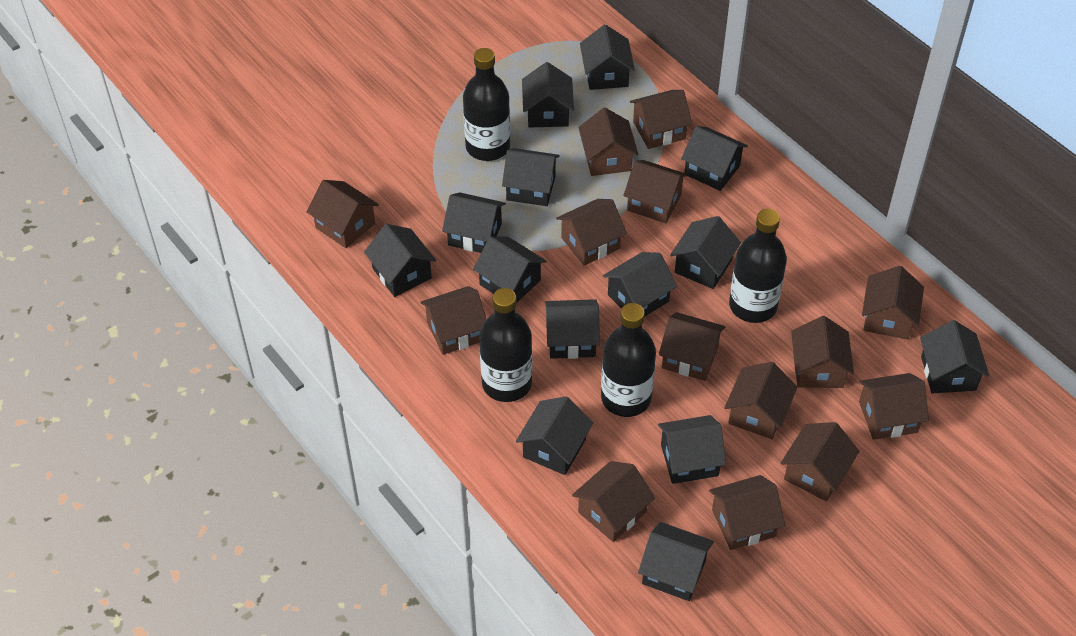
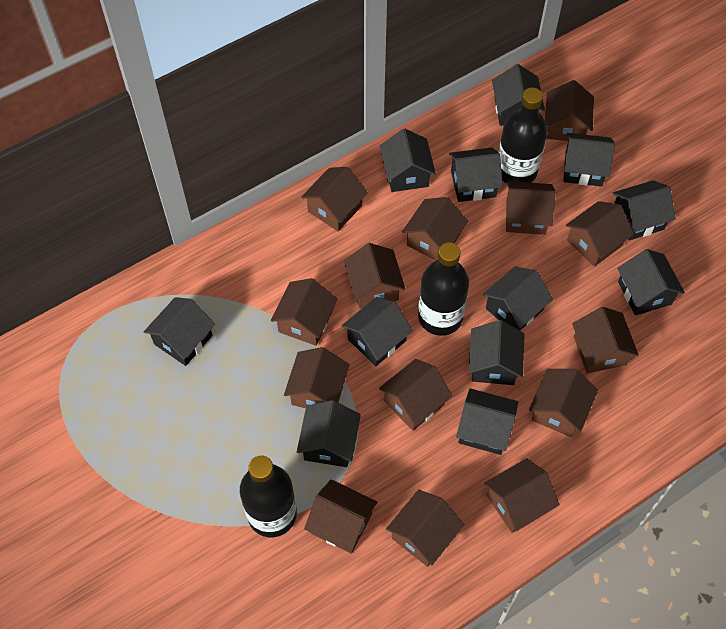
black bottle: [463,48,510,161] [479,288,532,402] [601,303,656,417] [729,209,787,323] = 4 -> [240,456,297,537] [418,242,469,336] [498,88,547,184] = 3
black house: [364,224,436,297] [442,192,506,253] [473,236,547,303] [502,148,559,206] [516,397,593,475] [522,62,574,127] [545,299,600,359] [580,25,635,90] [603,252,677,317] [638,522,714,601] [658,415,726,484] [670,216,741,289] [681,126,748,191] [920,320,989,394] = 14 -> [144,297,215,366] [297,400,361,467] [342,297,413,366] [380,129,436,192] [449,147,503,202] [456,388,518,455] [469,320,525,385] [482,266,553,331] [492,64,545,126] [563,133,615,187] [612,180,676,240] [617,249,685,316] = 12

